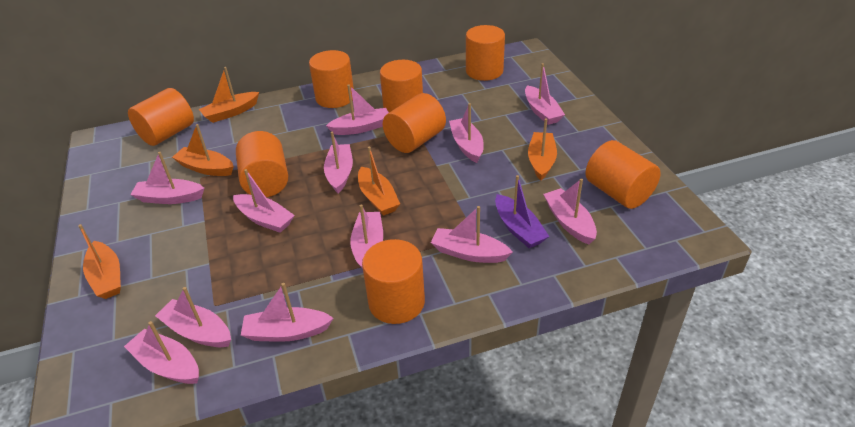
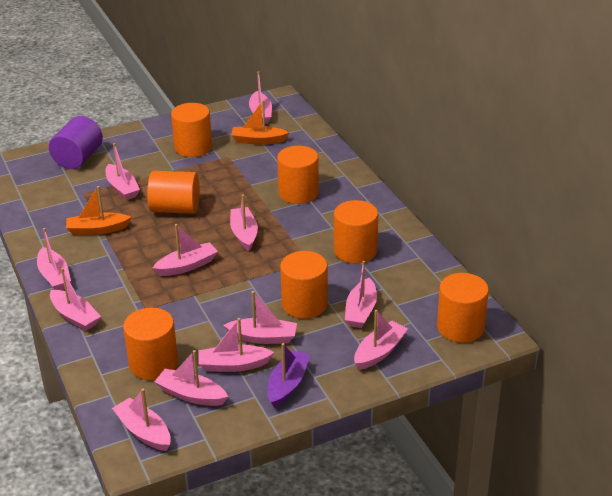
orange boat: [78,224,121,299] [172,124,234,176] [199,67,259,123] [358,146,400,216] [528,118,557,181] = 5 -> [66,186,131,235] [231,100,289,145] = 2
orange cylinder: [128,88,194,146] [236,131,288,197] [309,50,354,108] [362,239,425,324] [380,60,423,112] [383,93,446,153] [466,25,505,81] [585,140,661,209] = 8 -> [123,308,178,380] [147,171,200,214] [171,103,212,157] [277,146,319,204] [280,251,328,319] [334,200,378,264] [437,273,489,343] = 7
purple cylinder: none = 0 -> [49,116,103,169] = 1

